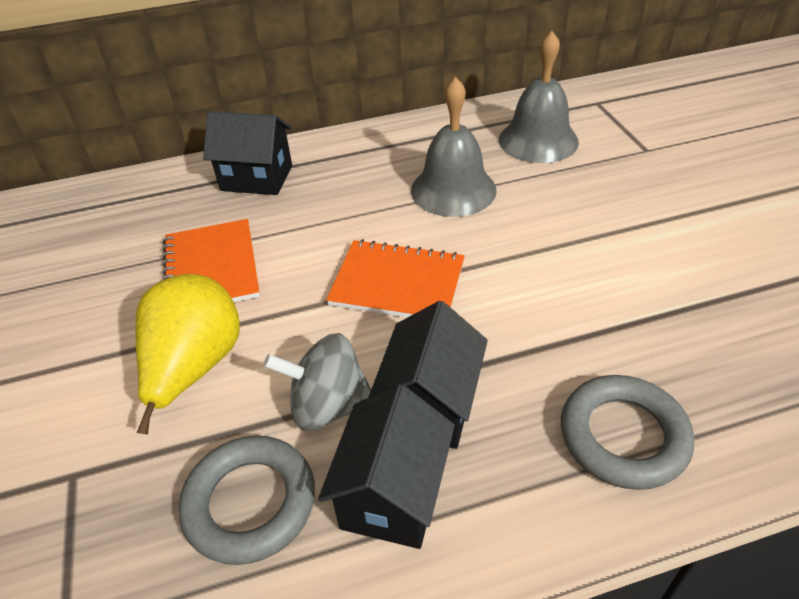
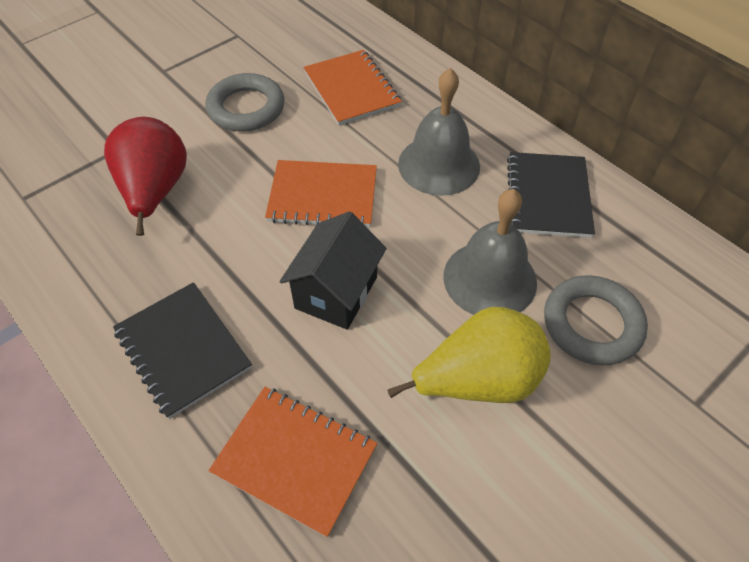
black house: [203,111,292,195] [318,384,455,549] [368,301,488,449] = 3 -> [280,212,387,330] = 1
black notebook: none = 0 -> [113,282,252,419] [507,152,595,238] = 2
grey spinning top: [263,333,371,431] = 1 -> none = 0
orange notebook: [163,219,260,302] [326,239,465,318] = 2 -> [208,387,377,538] [265,160,377,227] [303,50,402,126] = 3
red pear: none = 0 -> [104,117,187,236] = 1

